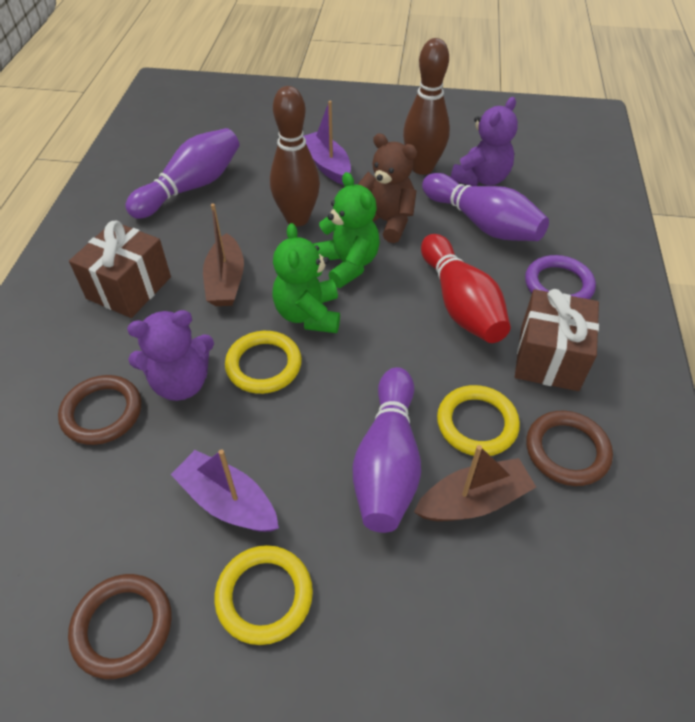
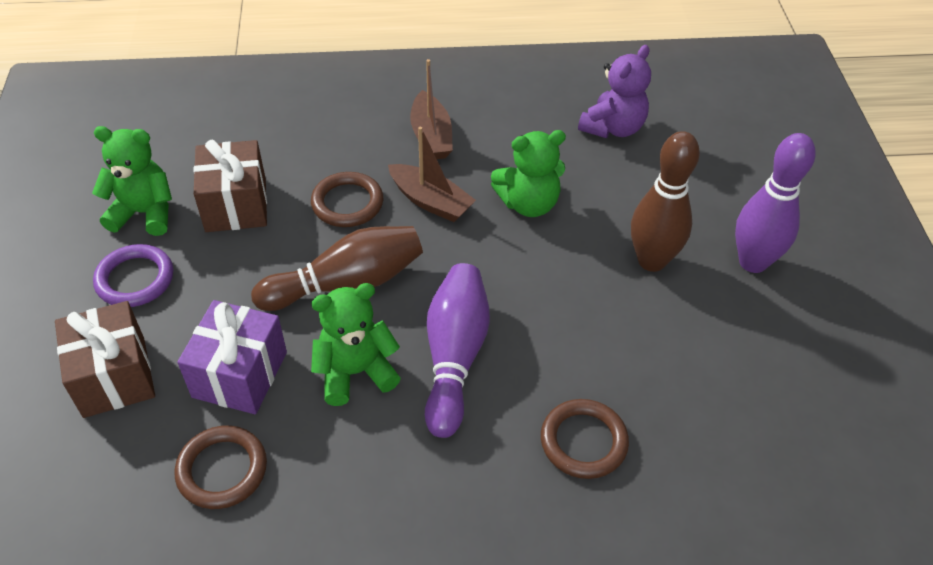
brown teddy bear: [358,133,417,243] = 1 -> none = 0
green teddy bear: [272,223,340,333] [313,172,380,288] = 2 -> [92,126,172,236] [311,283,401,406] [491,130,566,217] = 3
purple boat: [171,449,279,532] [304,101,351,185] = 2 -> none = 0
purple bowling pin: [125,128,239,219] [353,367,421,533] [422,173,549,241] = 3 -> [425,263,490,438] [735,133,815,273] = 2
purple gift: none = 0 -> [177,300,287,414] = 1
purple teddy bear: [127,310,214,401] [451,97,518,186] = 2 -> [578,45,651,138] = 1
red bowling pin: [421,234,511,343] = 1 -> none = 0
yellow ring: [214,545,313,645] [225,331,302,394] [437,385,520,456] = 3 -> none = 0

